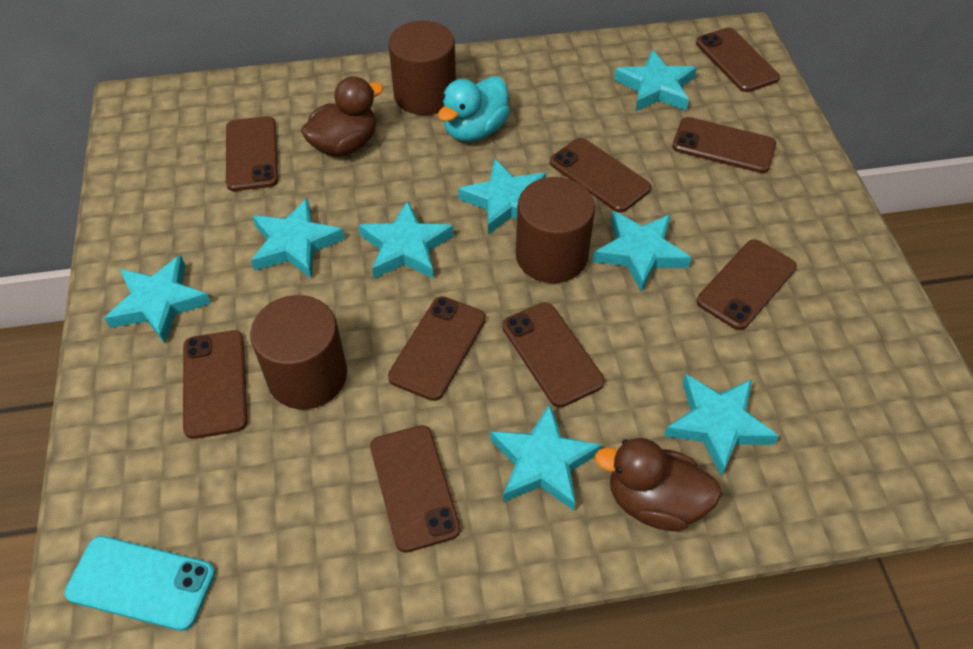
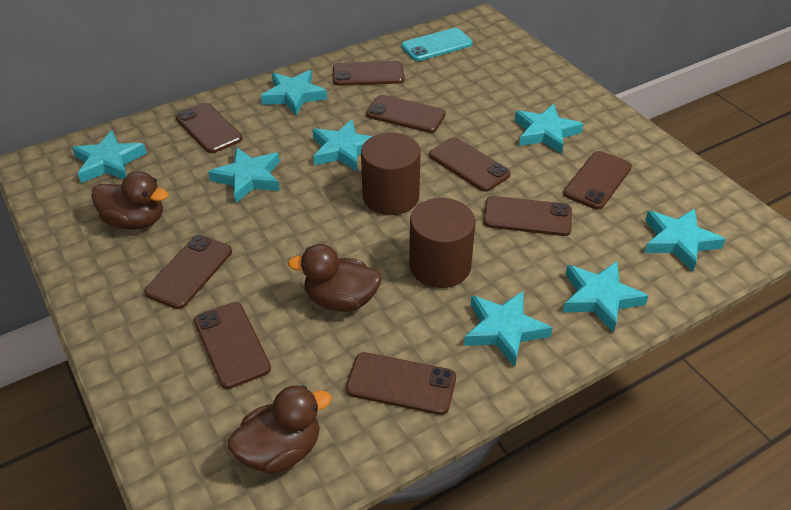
brown cylinder: [250,295,347,409] [388,21,456,115] [516,177,595,283] = 3 -> [361,132,421,215] [409,198,476,288] = 2
brown duck: [301,76,383,157] [595,438,722,531] = 2 -> [91,171,168,230] [228,385,332,474] [288,244,382,312] = 3
turquoise duck: [438,76,510,142] = 1 -> none = 0

